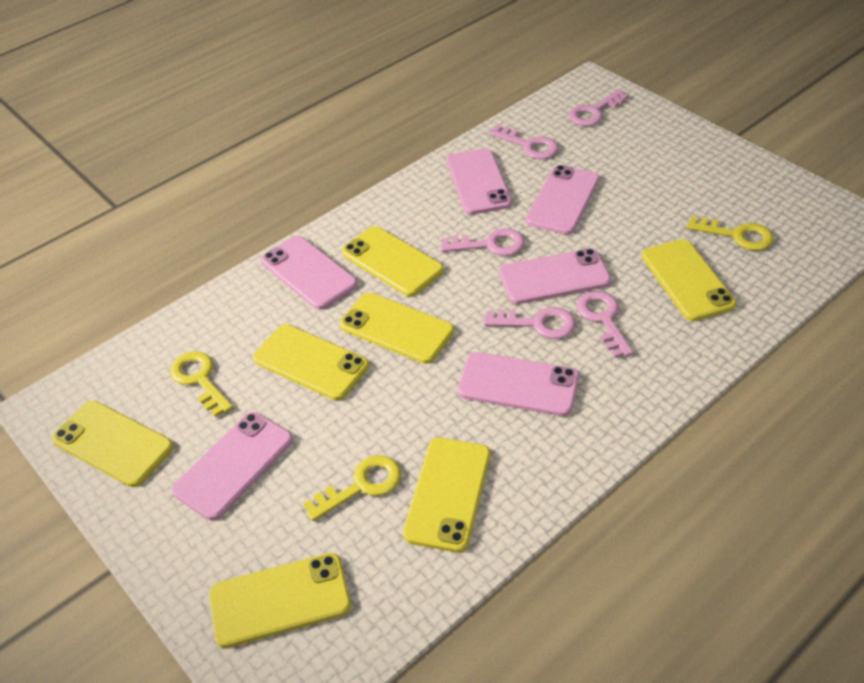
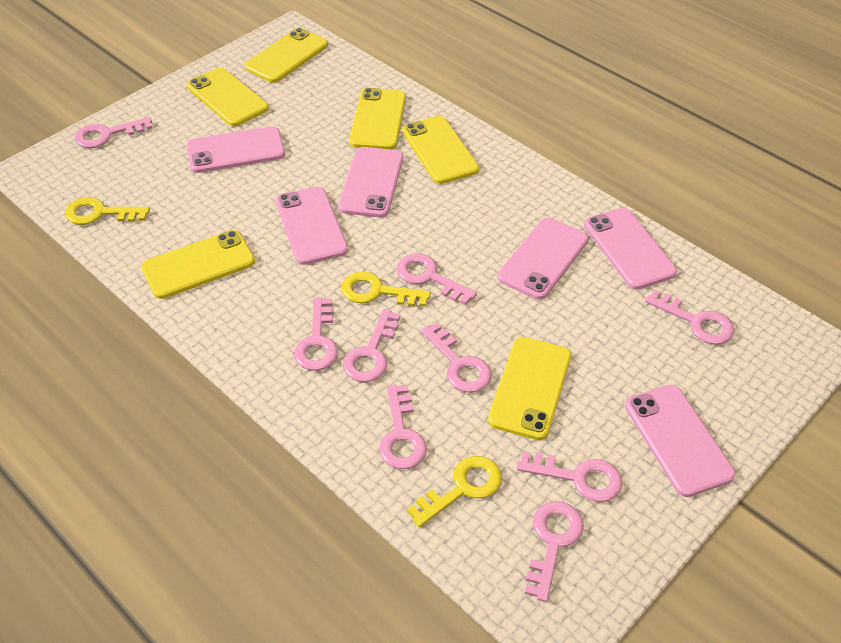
pink key: [441,228,525,256] [484,307,576,339] [489,125,558,159] [569,89,629,126] [577,291,633,358] = 5 -> [75,117,152,148] [294,297,338,371] [343,309,400,382] [379,384,427,469] [397,253,477,305] [421,322,491,393] [517,451,623,502] [525,501,584,602] [645,290,734,345] = 9
yellow phone: [52,400,173,487] [209,553,351,648] [253,324,369,400] [340,293,454,364] [342,226,444,296] [403,438,490,552] [642,239,736,321] = 7 -> [141,230,255,299] [187,68,269,126] [244,28,328,83] [350,88,406,150] [402,116,479,184] [488,337,571,440] = 6

